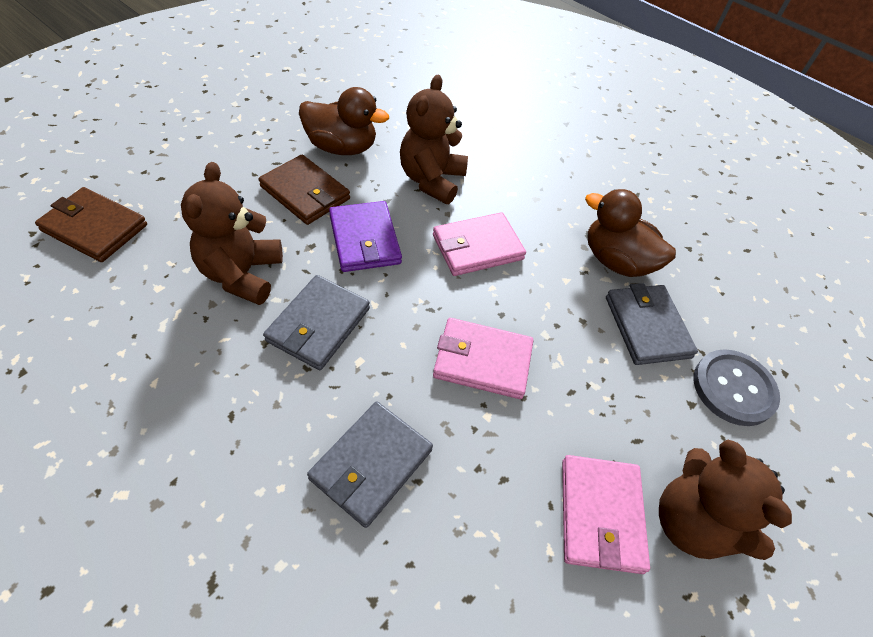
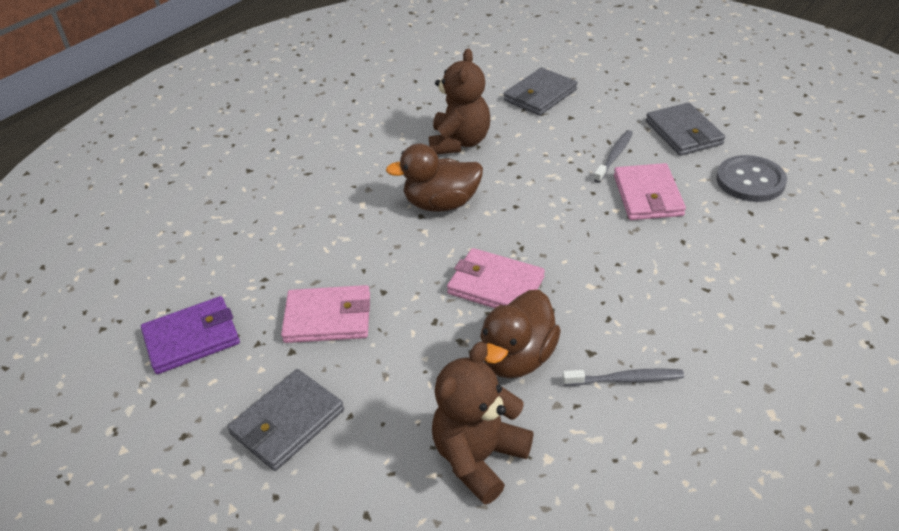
brown teddy bear: [181,162,283,305] [400,75,468,204] [659,440,792,560] = 3 -> [429,49,490,154] [432,342,533,505] = 2
brown wallet: [35,187,147,262] [258,155,350,225] = 2 -> none = 0
grey toothbrush: none = 0 -> [562,369,684,386] [594,130,633,183] = 2

